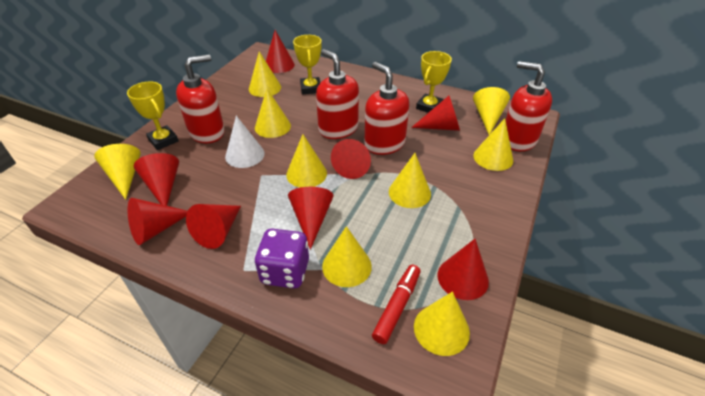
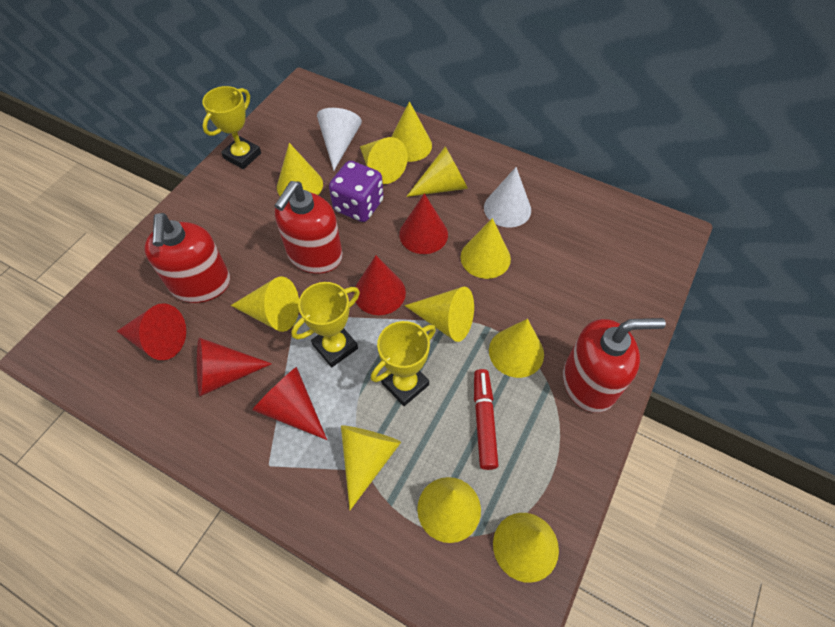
red cone: [128,198,188,245] [134,153,179,206] [186,204,241,249] [266,30,295,73] [288,187,334,250] [331,139,371,179] [411,96,460,131] [438,239,489,300] = 8 -> [117,303,186,360] [197,337,272,396] [252,367,327,440] [356,255,406,315] [399,193,448,254] = 5
red soap dispenser: [176,55,225,143] [316,49,359,139] [364,62,409,155] [506,61,552,151] = 4 -> [144,213,230,303] [274,181,343,274] [563,318,666,413] = 3
white cone: [225,116,265,168] = 1 -> [317,108,362,171] [484,167,531,228] = 2
yellow cone: [94,144,141,200] [249,51,281,97] [255,89,291,138] [286,134,327,187] [322,226,372,287] [389,153,431,208] [414,292,470,356] [473,87,510,135] [473,118,513,171] = 9 -> [231,276,299,332] [277,143,323,196] [341,425,401,510] [360,137,408,184] [392,101,432,162] [404,287,474,342] [406,147,468,197] [417,477,481,543] [461,218,511,279] [489,319,544,378] [493,513,559,583] = 11

